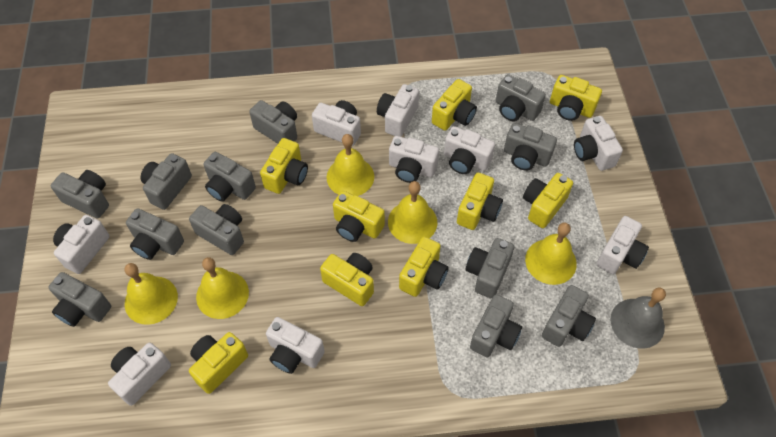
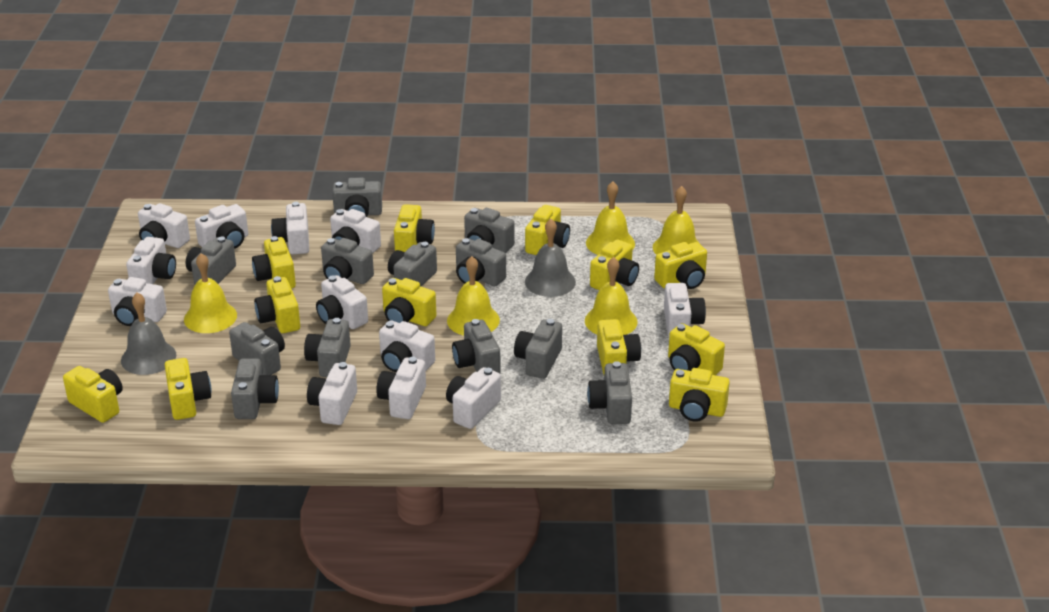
grey bell: [610,287,666,349] = 1 -> [121,293,176,375] [525,219,576,297] = 2
white camera: [53,215,110,274] [108,343,171,406] [266,317,325,374] [312,100,361,146] [377,84,419,137] [389,136,439,183] [444,126,495,174] [574,116,623,171] [597,216,649,274] = 9 -> [108,277,167,326] [126,237,176,284] [138,203,190,248] [195,204,248,249] [271,202,309,254] [307,362,357,425] [316,275,368,329] [330,209,381,253] [376,357,426,419] [379,321,435,372] [446,367,501,429] [664,283,706,337] = 12
yellow camera: [189,332,248,394] [260,138,308,194] [320,253,374,306] [333,191,385,242] [399,237,449,297] [432,79,477,131] [457,173,503,230] [523,173,573,228] [550,75,602,121] = 9 -> [63,366,123,423] [165,358,211,420] [252,236,296,289] [254,276,300,333] [382,278,436,326] [394,204,435,252] [525,205,570,255] [590,240,639,290] [597,319,641,374] [654,242,707,289] [668,323,725,375] [669,368,730,422] = 12

